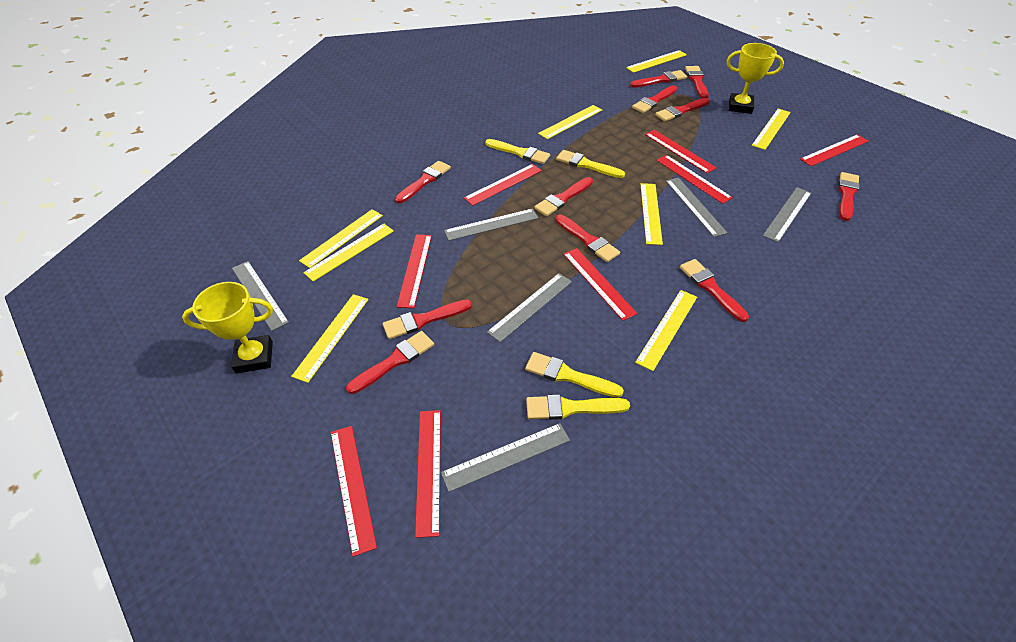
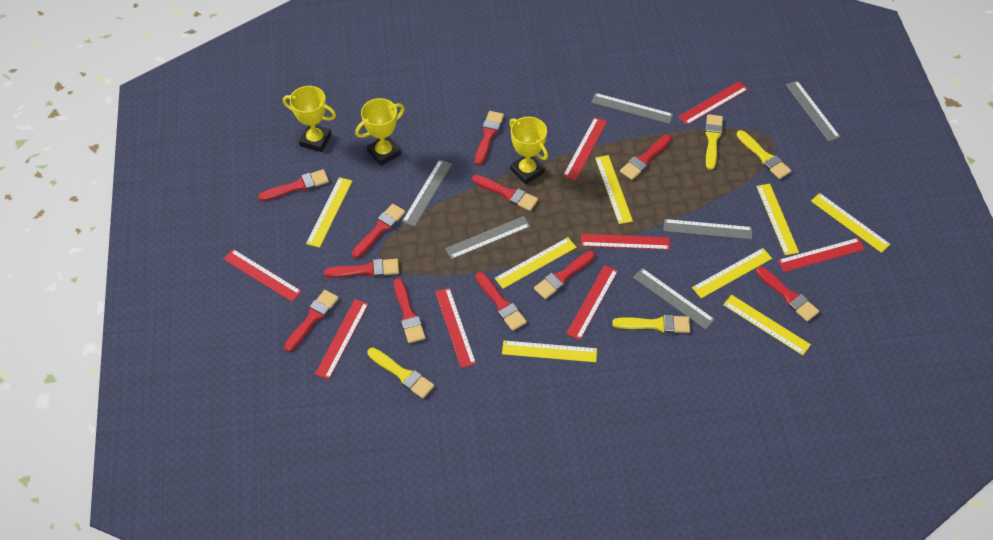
yellow trophy: [182,282,273,373] [727,43,784,114] = 2 -> [283,86,336,152] [355,98,405,166] [509,117,548,185] = 3

